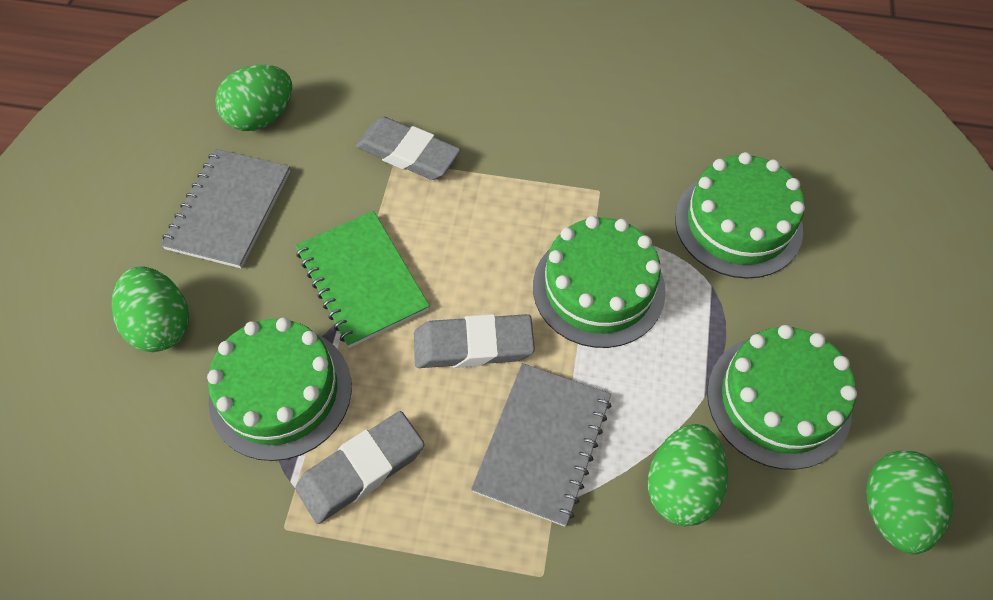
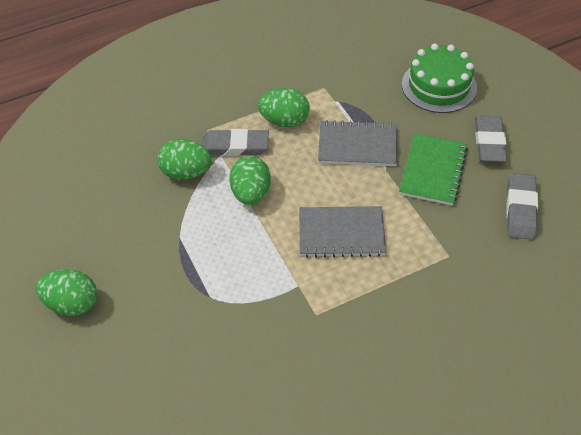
green cake: [207,318,352,461] [533,216,666,348] [675,152,805,279] [707,325,857,470] = 4 -> [402,44,477,113] = 1

